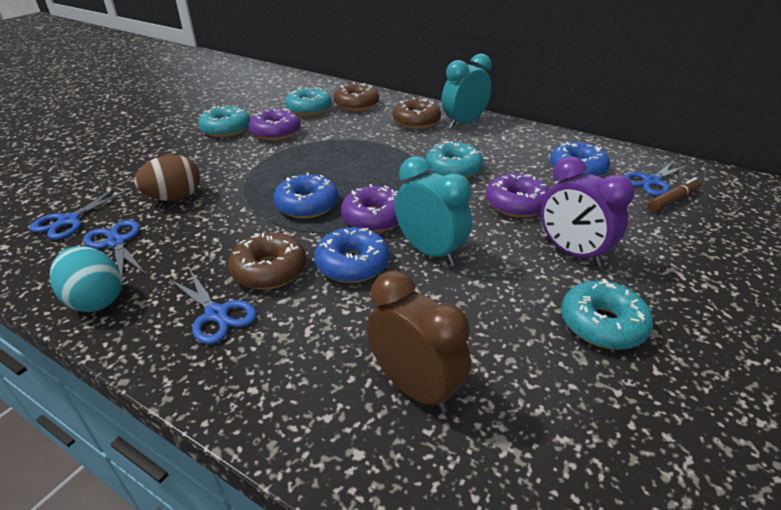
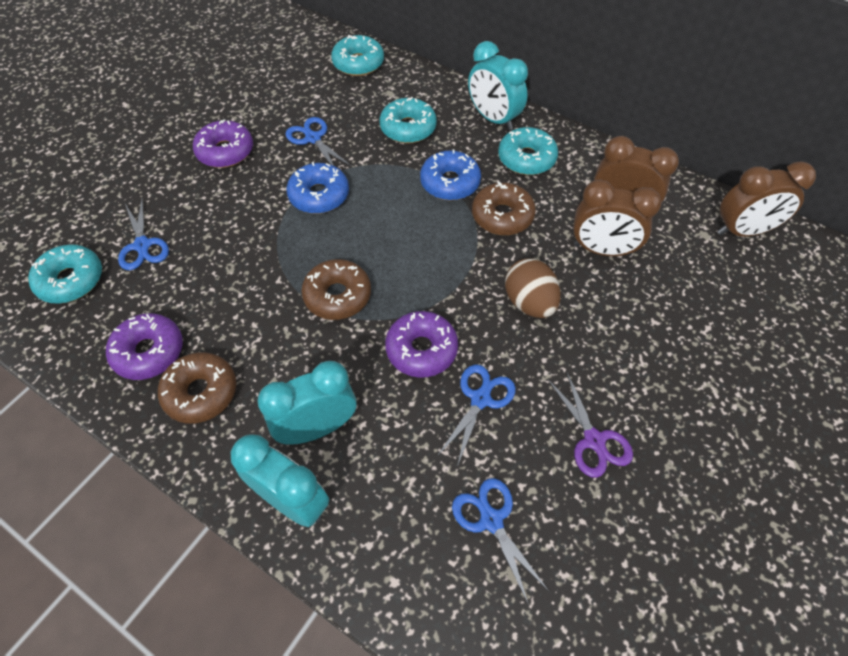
blue donut: [274,172,338,219] [314,227,390,283] [550,142,610,177] = 3 -> [286,162,349,214] [420,149,481,200] = 2
brown clock: [367,270,471,413] = 1 -> [573,179,662,256] [594,136,679,203] [717,161,816,237] = 3
brown marker: [648,177,701,212] = 1 -> none = 0
purple clock: [541,157,635,267] = 1 -> none = 0
purple scissors: none = 0 -> [548,372,633,478] = 1
turquoise clock: [395,156,472,265] [442,54,492,129] = 2 -> [231,434,329,527] [257,361,356,445] [468,41,528,130] = 3
turquoise egg: [50,246,122,312] = 1 -> none = 0

